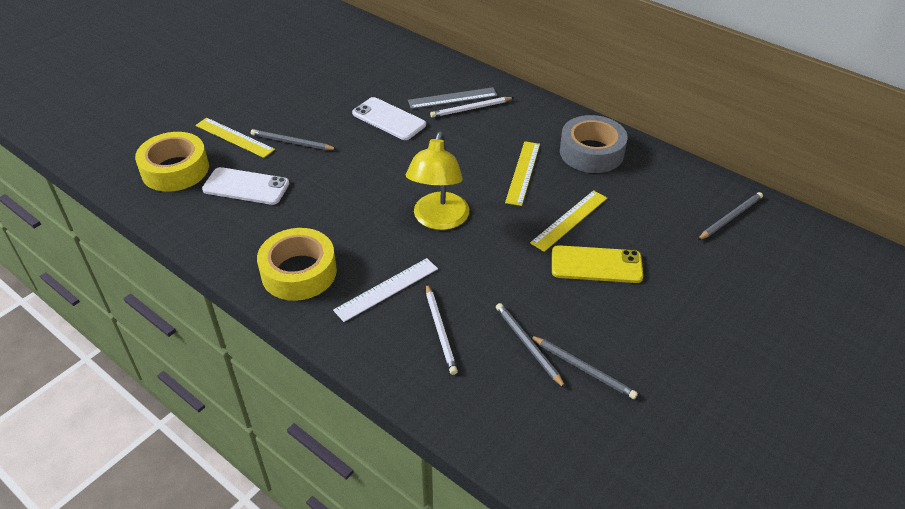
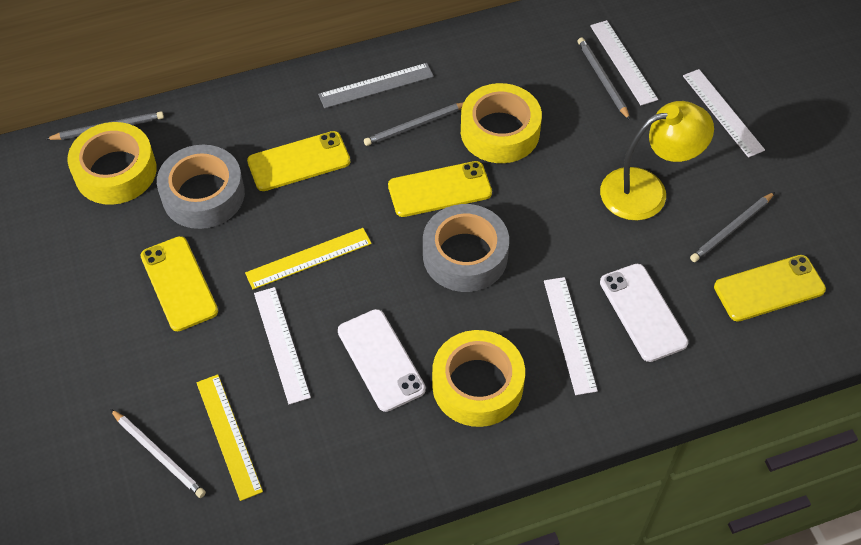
grey tape: [560,115,627,173] = 1 -> [157,145,245,229] [423,204,509,292] = 2
white pencil: [426,284,458,375] [430,97,515,118] = 2 -> [110,409,206,498] = 1
white ruler: [333,258,438,322] = 1 -> [254,287,311,404] [544,277,598,395] [590,20,658,105] [683,69,765,158] = 4
yellow phone: [552,245,643,283] = 1 -> [140,236,218,331] [247,131,350,191] [388,161,492,217] [714,255,826,322] = 4
yellow ruler: [195,118,275,158] [505,141,540,206] [530,190,607,252] = 3 -> [196,374,263,501] [245,228,372,289] = 2
yellow tape: [135,132,209,192] [257,228,337,301] = 2 -> [68,122,157,205] [432,330,525,427] [461,83,542,163] = 3

